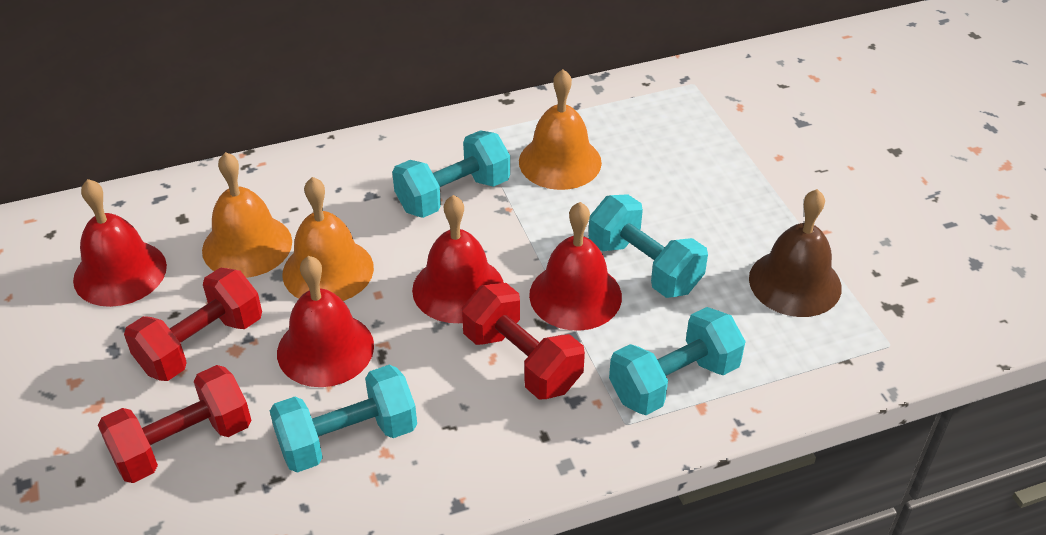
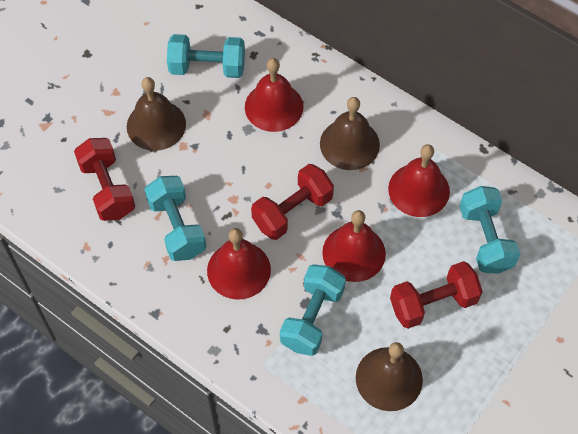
brown bell: [749,189,842,317] = 1 -> [127,77,186,151] [320,97,380,170] [356,342,423,411] = 3
orange bell: [202,152,292,278] [283,177,374,301] [519,69,602,190] = 3 -> none = 0

